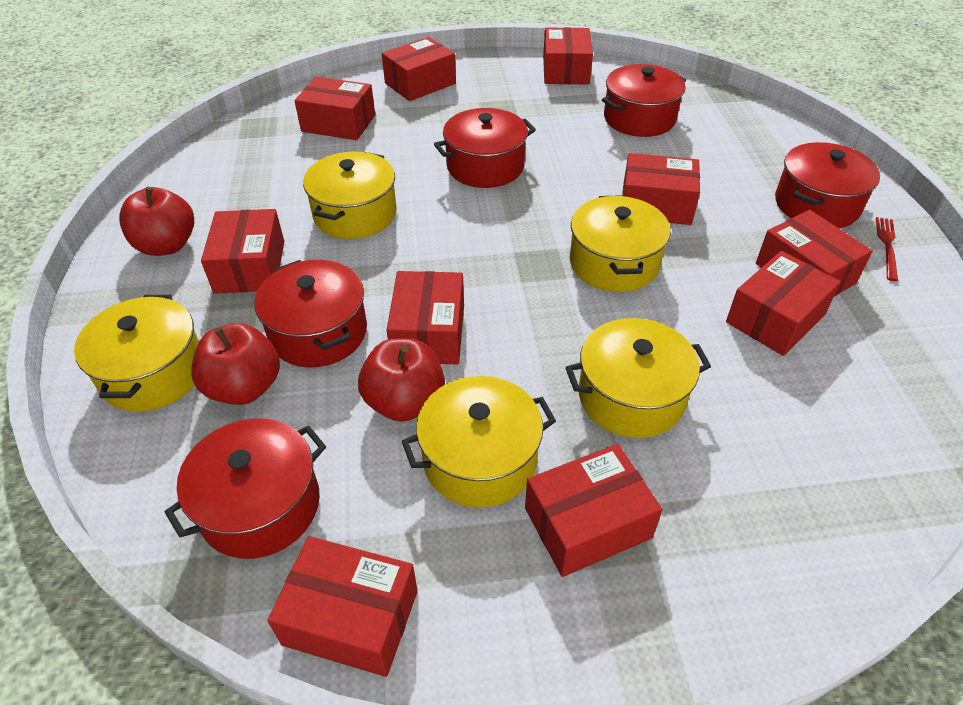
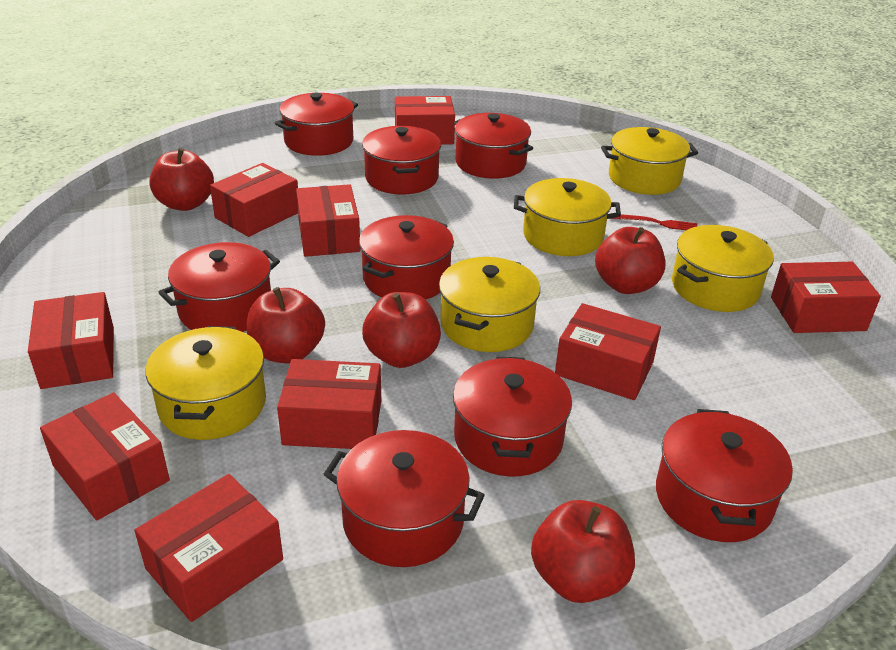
red apple: [119,187,194,256] [191,323,280,405] [358,338,445,422] = 3 -> [149,148,214,211] [247,287,325,364] [362,292,441,368] [531,500,635,603] [595,227,665,294] = 5
red box: [201,209,284,294] [267,536,418,677] [294,77,375,140] [382,37,456,101] [386,271,464,364] [525,444,663,577] [543,27,593,84] [622,153,700,225] [726,251,841,356] [756,210,873,297] = 10 -> [28,292,114,389] [40,392,170,520] [134,474,283,622] [210,163,298,237] [277,359,381,449] [296,184,361,257] [395,96,455,145] [555,303,661,400] [771,262,881,333] = 9
red pot: [164,418,326,559] [254,260,367,368] [434,108,536,188] [602,64,686,137] [775,142,880,228] = 5 -> [158,242,280,332] [275,93,358,156] [323,430,485,567] [359,215,454,300] [362,126,441,194] [453,357,572,477] [454,113,533,179] [656,409,793,542] = 8

